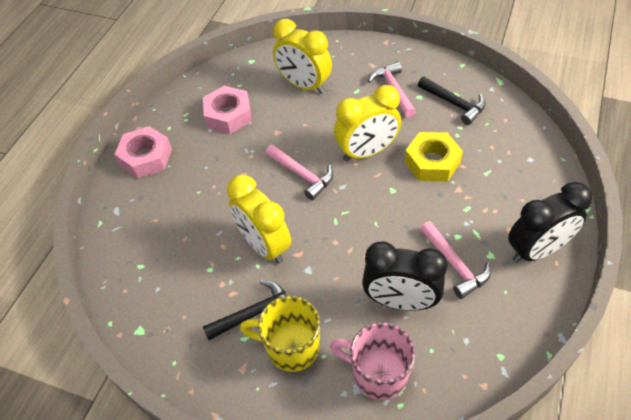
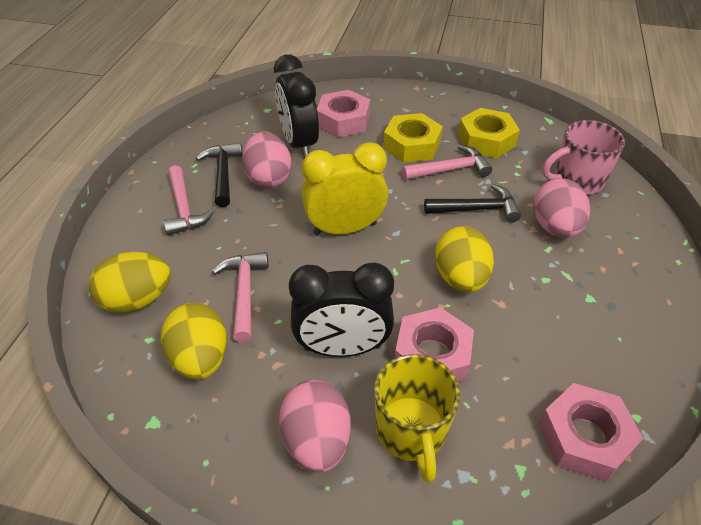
pink egg: none = 0 -> [242,131,292,188] [279,380,351,473] [533,178,590,238] = 3
pink nut: [114,126,172,178] [203,86,252,134] = 2 -> [317,90,370,137] [395,307,474,382] [539,383,643,482] = 3
yellow clock: [227,175,291,264] [273,19,332,94] [334,85,401,161] = 3 -> [301,142,388,235] = 1
yellow egg: none = 0 -> [89,252,171,313] [161,303,227,380] [435,226,494,293] = 3
yellow nut: [404,132,463,182] = 1 -> [383,113,443,163] [458,108,520,158] = 2

